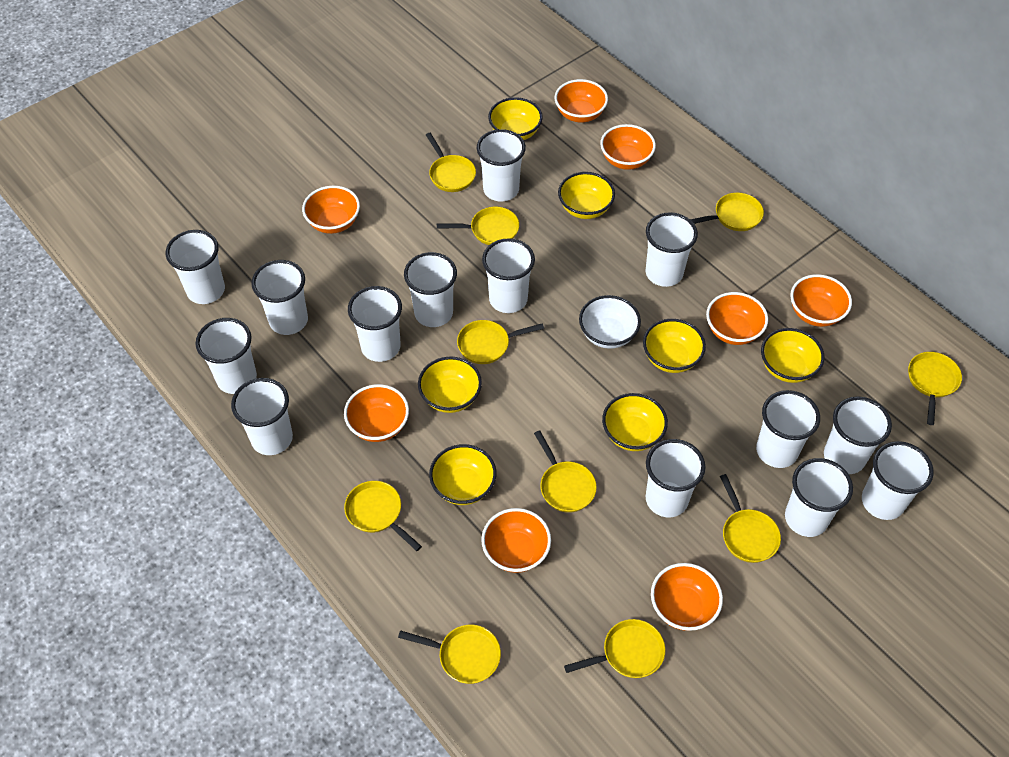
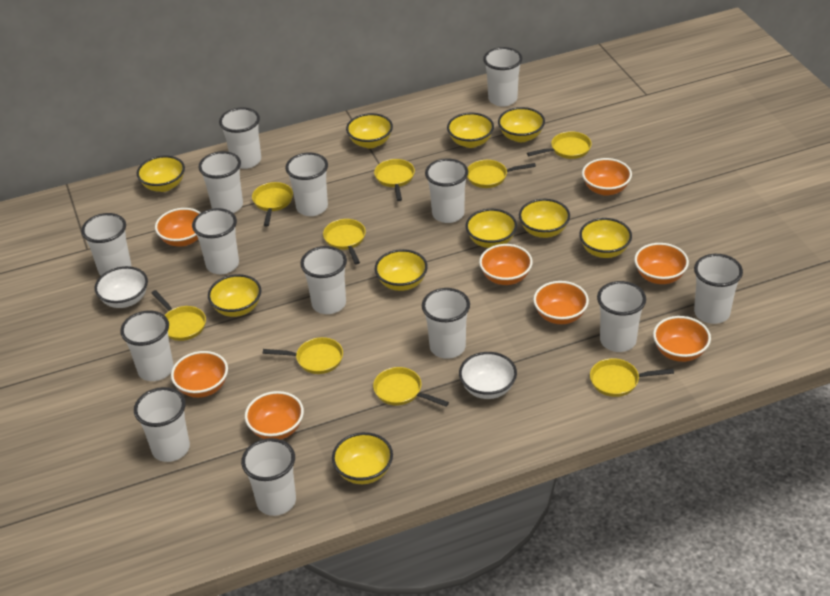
white bowl: [579,295,641,349] = 1 -> [94,266,148,308] [459,352,517,399] = 2
yellow bowl: [418,356,482,413] [429,444,496,505] [488,97,543,140] [558,172,615,219] [602,393,668,451] [643,319,706,373] [761,328,824,383] = 7 -> [137,155,185,192] [208,274,261,317] [332,432,393,484] [346,113,393,148] [375,249,428,291] [447,113,494,148] [466,209,517,248] [498,107,545,142] [519,199,570,238] [579,218,632,258] = 10
yellow pan: [344,481,422,551] [398,625,501,684] [426,133,476,192] [437,207,519,245] [457,320,544,364] [534,430,597,513] [564,619,665,678] [690,193,764,231] [720,474,781,563] [908,352,962,425] = 10 -> [152,290,206,341] [252,182,293,227] [263,337,343,374] [323,219,366,265] [373,367,449,407] [374,159,415,201] [467,160,536,188] [527,131,592,159] [590,358,674,397] = 9

